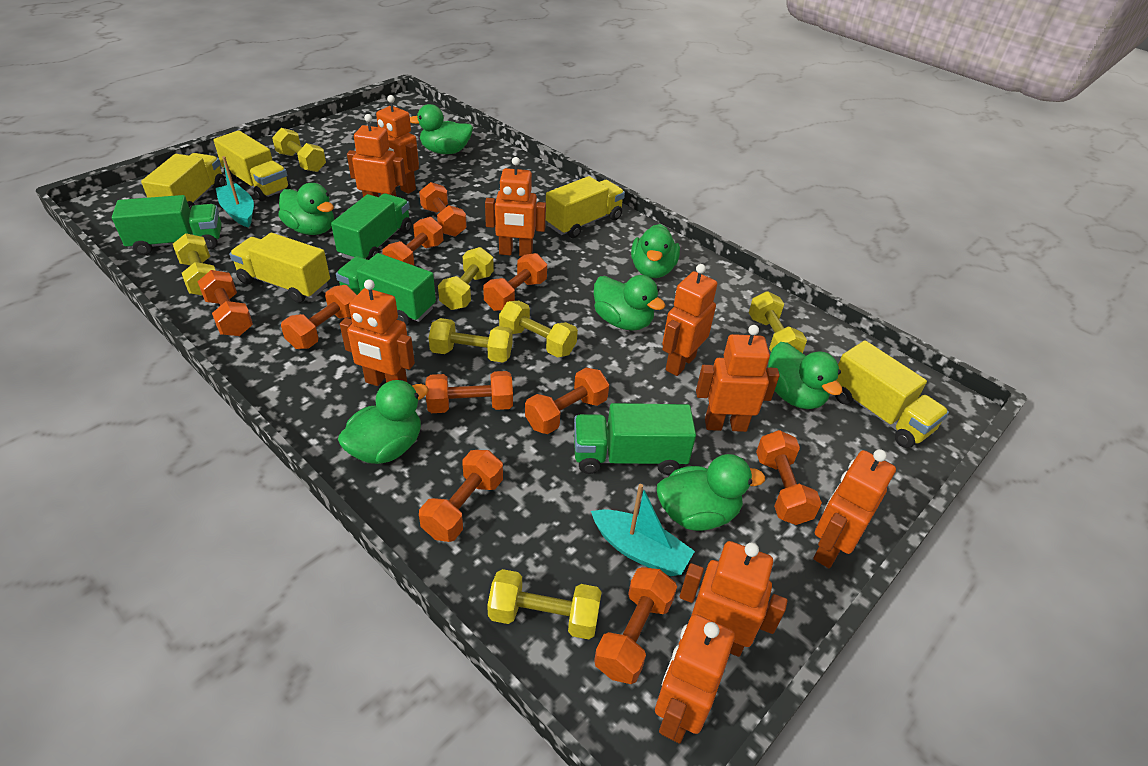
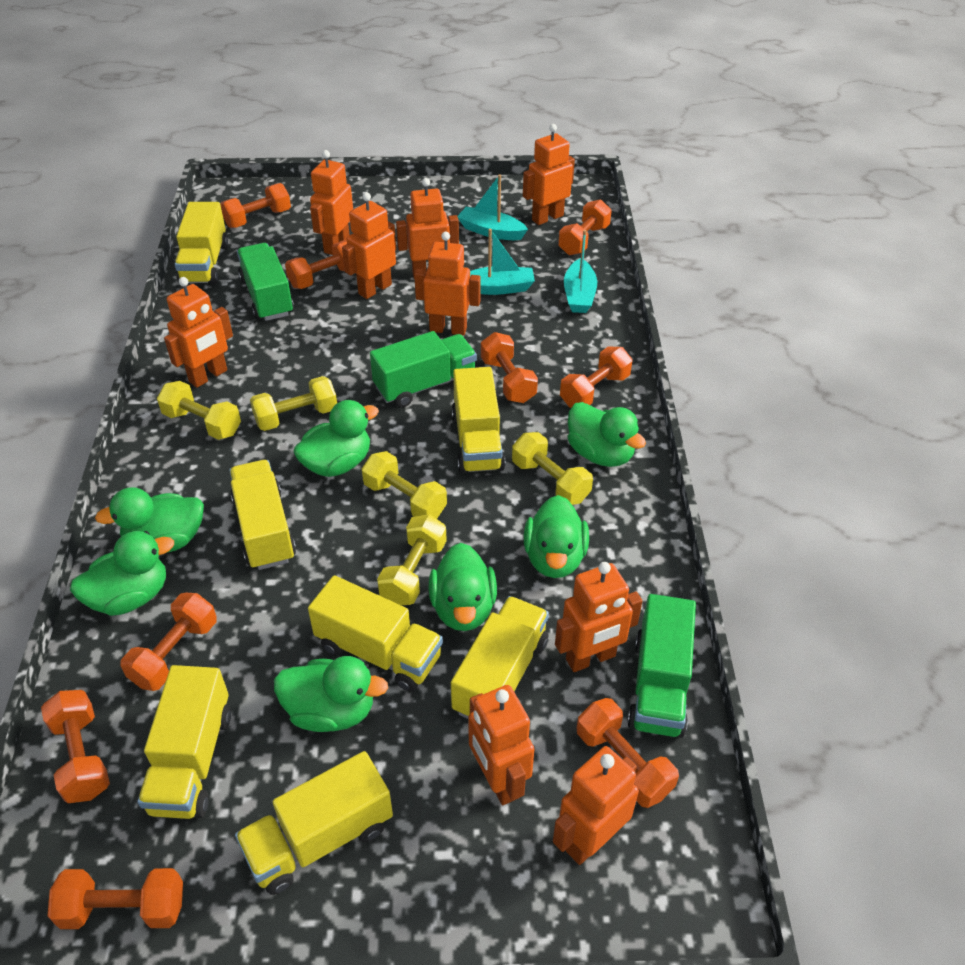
green truck: [112,195,221,255] [331,194,411,260] [336,253,436,325] [574,403,696,475] = 4 -> [237,243,294,321] [370,331,477,407] [627,594,696,738] = 3
orange dumbbell: [197,270,253,336] [281,285,357,349] [382,217,443,265] [419,182,467,237] [419,450,503,542] [426,371,513,413] [483,253,547,311] [525,368,609,434] [594,567,677,684] [756,430,822,525] = 10 -> [41,690,110,803] [48,868,183,929] [120,593,217,691] [220,183,291,228] [285,240,347,289] [481,332,538,403] [558,199,612,255] [560,347,633,408] [577,698,679,808] = 9
turquoise boat: [216,156,254,228] [591,484,695,576] = 2 -> [457,175,528,240] [470,229,535,295] [564,230,597,313] = 3
yellow dumbbell: [173,233,216,296] [272,128,326,172] [428,318,513,363] [438,247,494,310] [487,569,602,639] [499,301,578,357] [749,291,807,353] = 7 -> [157,381,241,440] [250,376,337,431] [362,451,447,519] [377,515,447,605] [512,432,593,505] = 5
yellow truck: [141,153,225,211] [214,130,291,201] [229,233,330,303] [546,176,625,238] [835,341,949,448] = 5 -> [138,665,231,819] [175,202,228,285] [229,460,296,570] [235,751,393,895] [308,575,443,692] [451,596,549,719] [452,367,506,474] = 7

